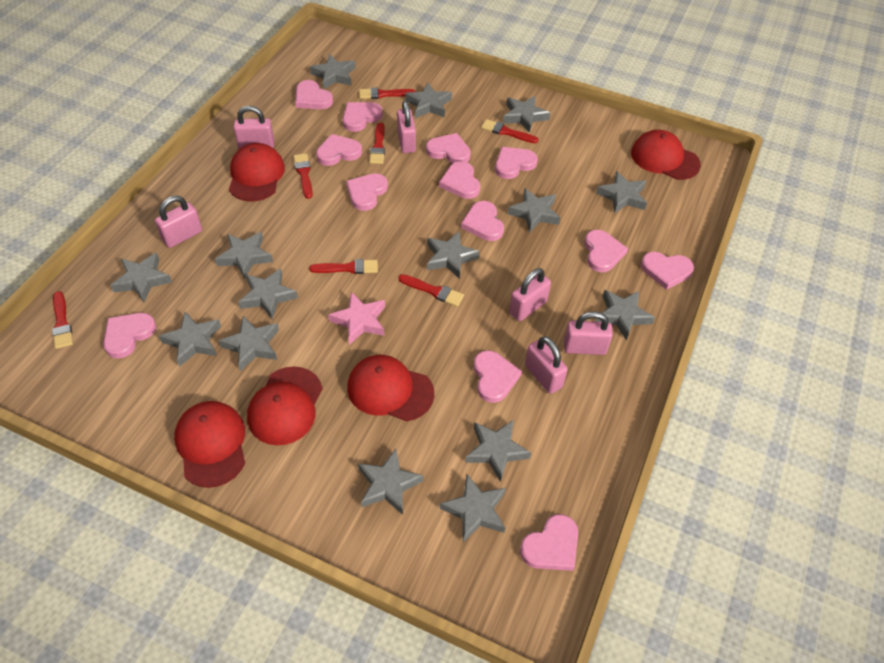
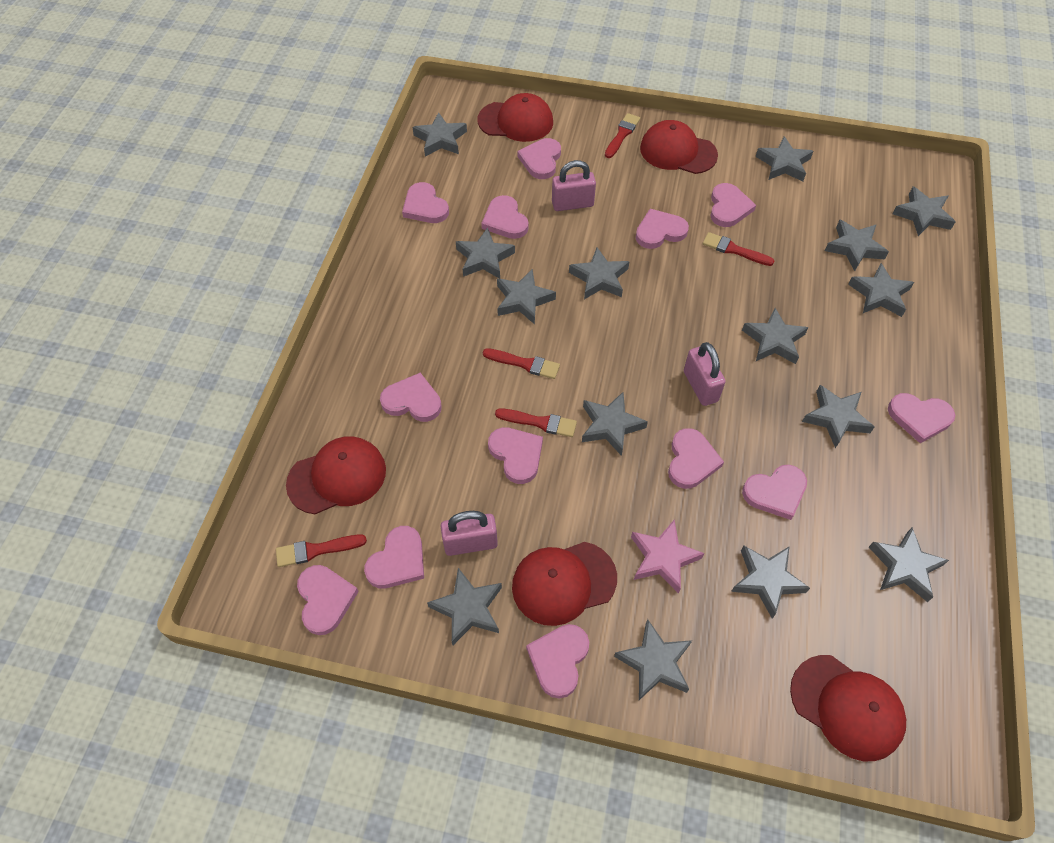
pink padlock: [155,196,202,248] [234,106,274,149] [397,100,416,153] [509,268,551,321] [525,336,568,394] [564,311,613,355] = 6 -> [441,511,498,556] [552,160,596,211] [684,342,726,406] = 3
red brush: [52,291,73,349] [293,153,313,199] [309,259,378,274] [359,88,416,99] [369,122,385,164] [398,274,464,306] [481,119,539,143] = 7 -> [276,535,367,567] [483,348,560,379] [495,408,577,437] [605,113,640,158] [703,232,774,266] = 5

